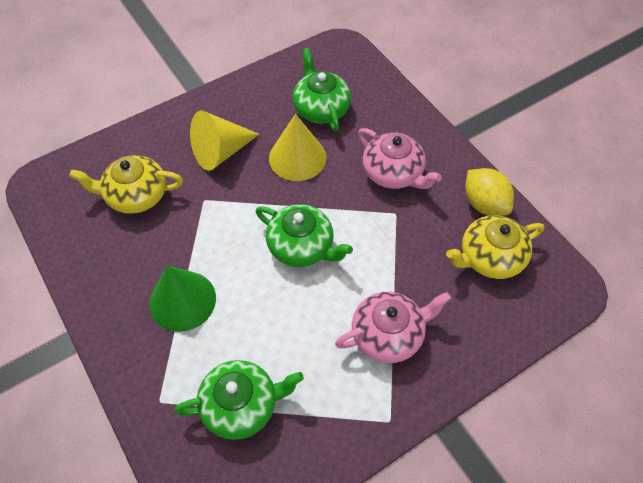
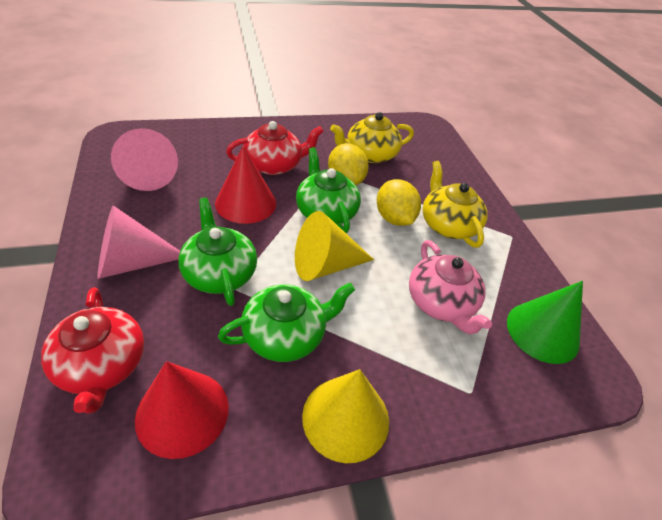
pink cone: none = 0 -> [98,205,180,279] [111,128,178,191] = 2
pink teapot: [335,292,452,363] [358,128,442,189] = 2 -> [409,240,492,334] = 1
red cone: none = 0 -> [135,361,229,459] [215,146,276,224] = 2
red teapot: none = 0 -> [41,287,144,414] [226,121,324,175] = 2
yellow lemon: [465,168,514,216] = 1 -> [328,143,369,185] [377,179,421,226] = 2

